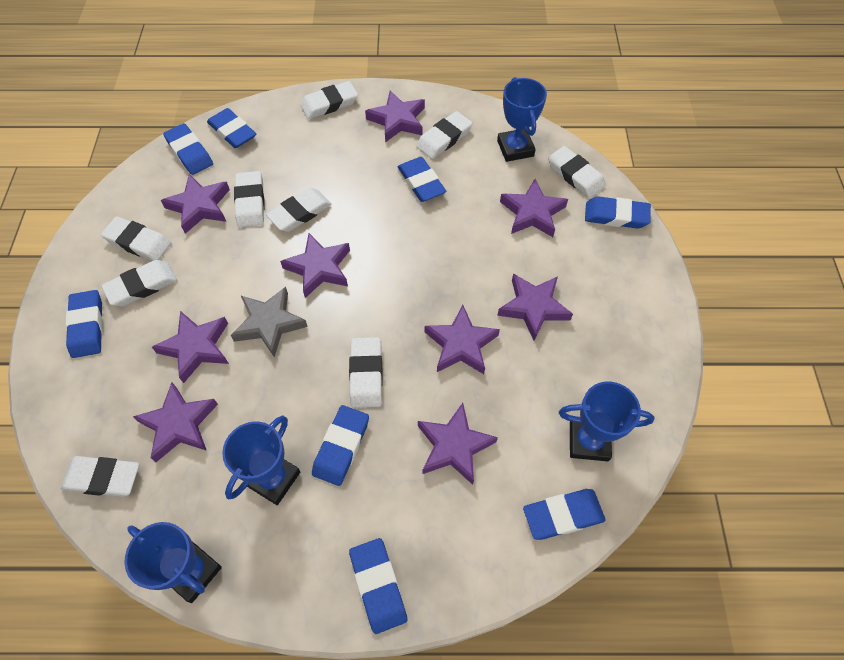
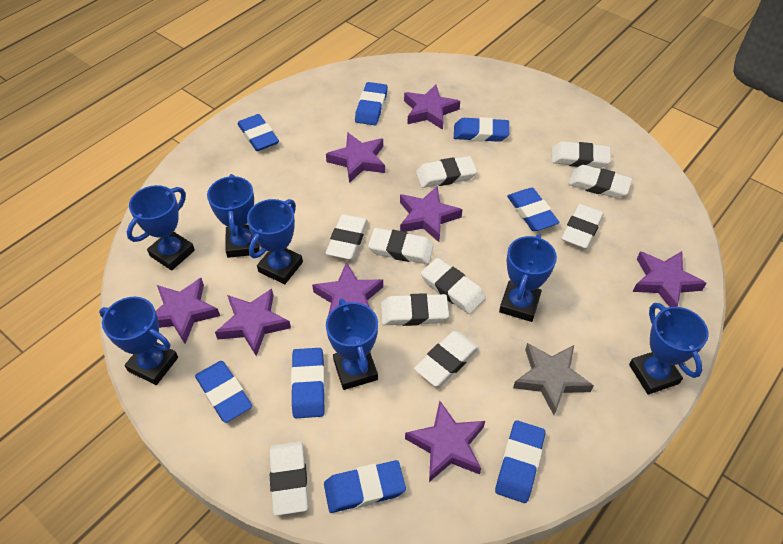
blue trophy: [124,522,222,603] [222,416,300,505] [497,77,547,162] [559,382,655,461] = 4 -> [99,297,178,385] [127,185,195,270] [207,174,260,258] [247,199,303,284] [326,298,378,390] [499,234,557,322] [629,303,709,395] = 7
purple star: [133,382,218,462] [152,311,229,383] [161,174,230,234] [280,233,350,298] [365,90,425,143] [418,403,498,485] [425,305,500,374] [497,274,573,341] [500,179,568,237] = 9 -> [156,278,220,344] [215,289,291,356] [312,262,383,315] [326,132,385,183] [400,186,462,242] [404,84,460,130] [405,401,485,482] [633,251,707,307] = 8
white eraser: [60,456,139,497] [101,216,171,261] [101,260,177,306] [234,171,265,227] [266,188,331,232] [300,81,358,119] [349,337,383,408] [416,111,473,159] [548,146,606,198] = 9 -> [269,441,308,516] [326,214,368,260] [368,228,434,264] [381,293,449,326] [414,331,479,387] [416,156,477,188] [421,258,486,314] [551,141,611,168] [561,204,604,249] [568,165,632,198] = 10

